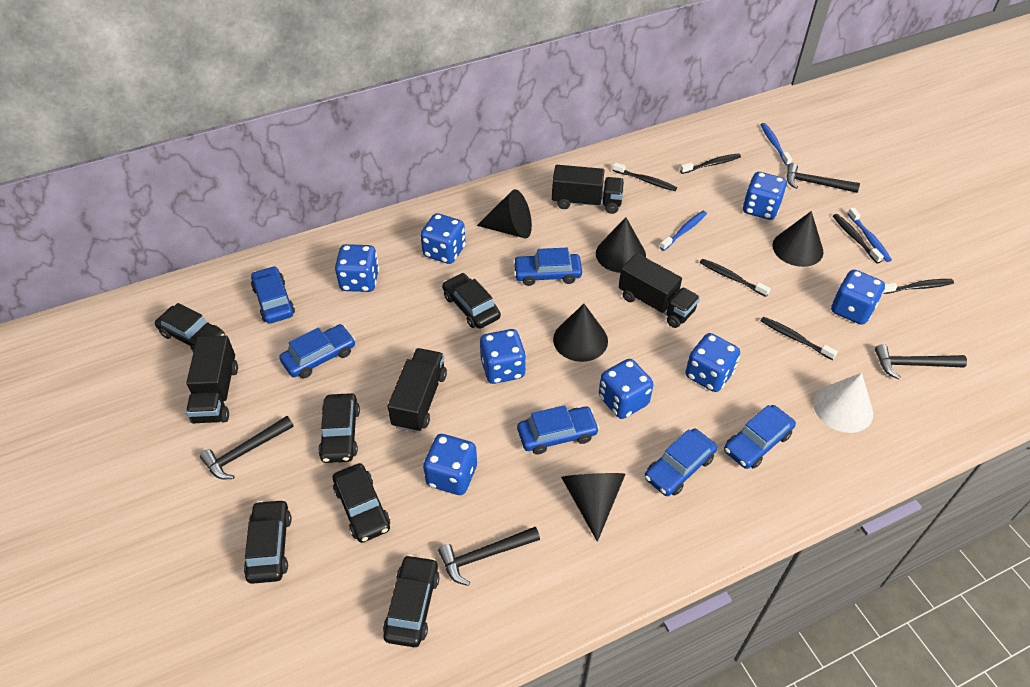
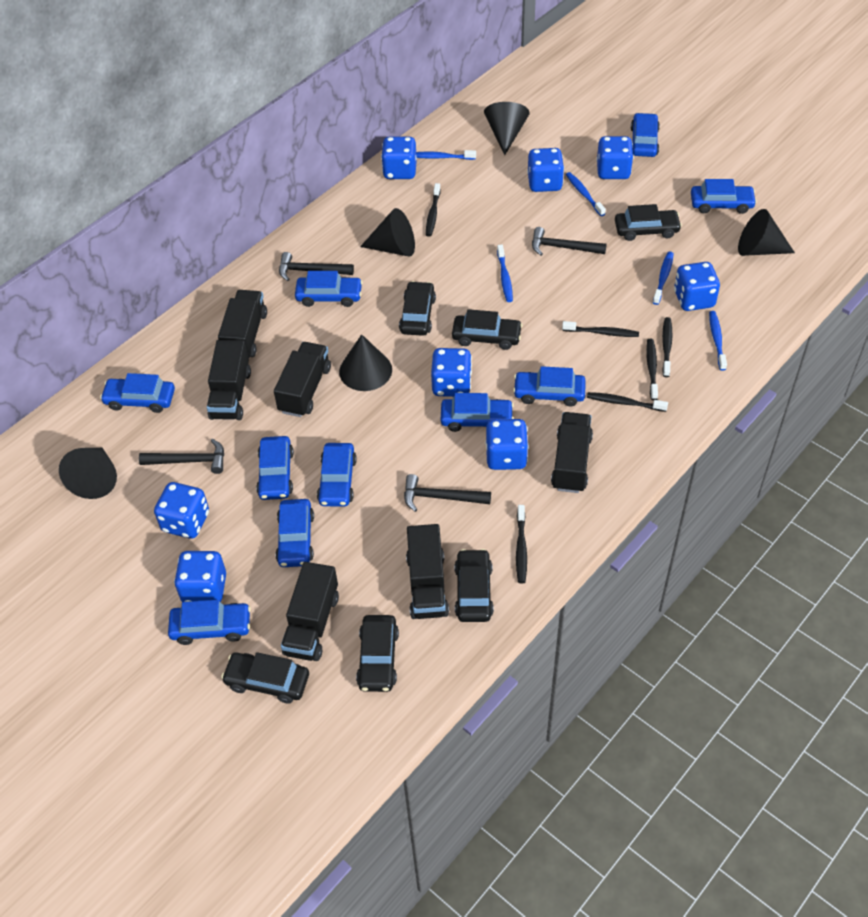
black truck: [186,336,238,424] [387,348,447,433] [552,165,624,214] [618,253,700,328] = 4 -> [207,340,251,420] [218,290,267,358] [274,342,331,417] [281,562,339,661] [406,524,449,619] [551,412,593,493] = 6
blue car: [251,266,295,324] [279,324,355,378] [513,248,582,286] [517,405,599,455] [644,429,717,496] [724,405,796,469] = 6 -> [100,373,175,413] [168,600,251,645] [256,436,294,500] [275,499,314,567] [295,271,363,307] [317,443,357,506] [441,393,514,432] [513,366,586,407] [631,113,660,157] [691,179,757,214] = 10
blue toothbrush: [660,211,707,251] [760,123,792,166] [848,208,892,262] = 3 -> [416,150,476,160] [497,245,513,302] [566,172,606,216] [653,252,674,305] [709,311,727,371] = 5
white cone: [813,373,873,433] = 1 -> none = 0

